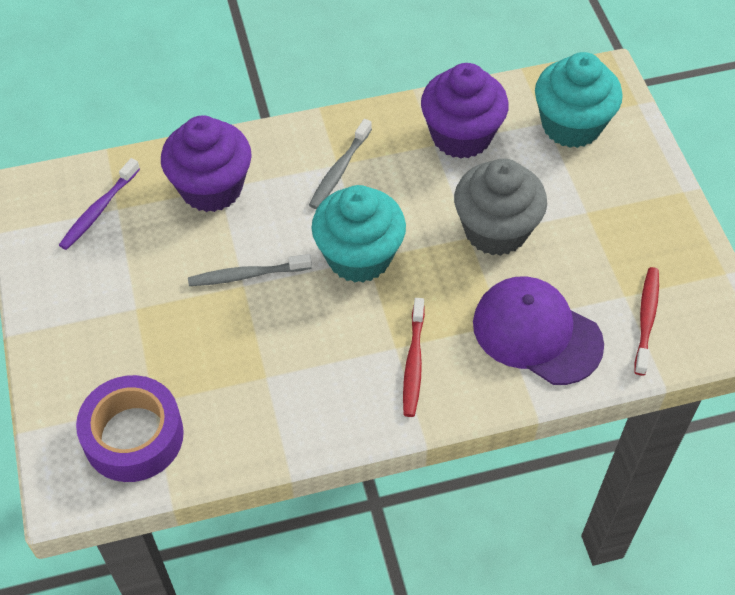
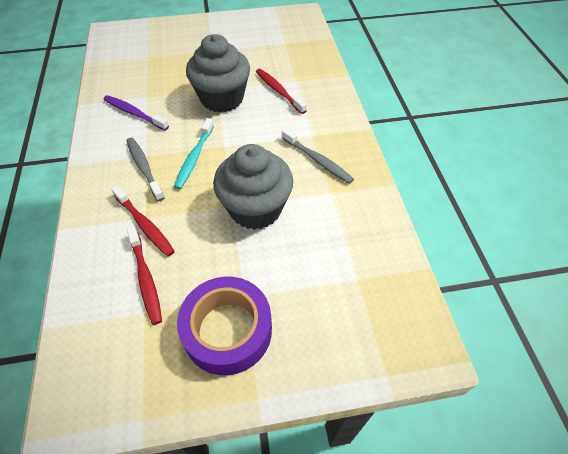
grey cupcake: [454,158,547,256] = 1 -> [186,34,250,112] [213,144,293,230] = 2
purple cap: [473,276,604,385] = 1 -> none = 0
purple cupcake: [161,115,252,212] [421,63,509,159] = 2 -> none = 0
red toothbrush: [403,298,425,417] [634,267,659,375] = 2 -> [111,185,175,257] [127,226,162,325] [256,69,307,114] = 3
turquoise cupcake: [311,185,406,283] [535,52,623,148] = 2 -> none = 0
turquoise toothbrush: none = 0 -> [174,118,214,189] = 1

